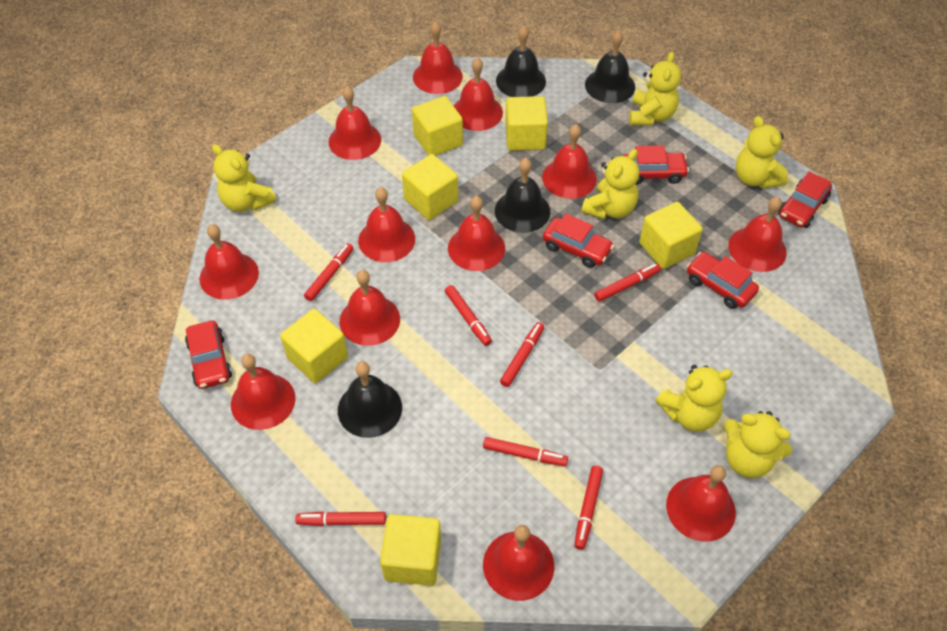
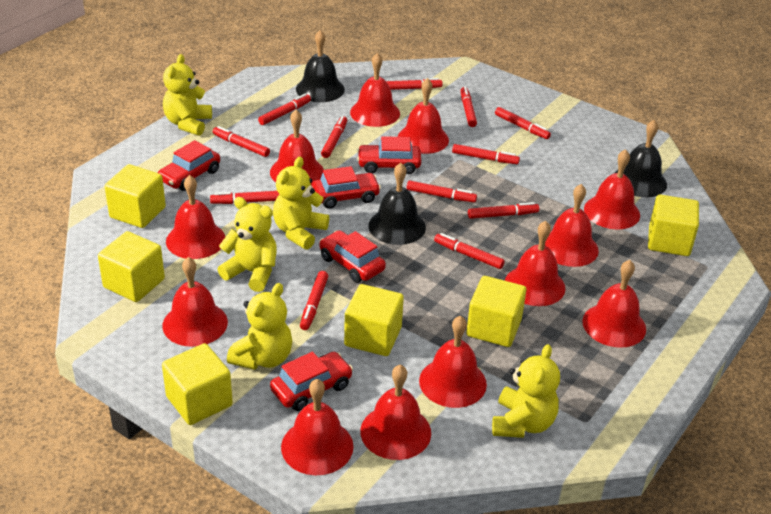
black bell: [338,362,402,438] [495,158,550,233] [496,26,546,97] [585,30,635,103] = 4 -> [296,30,345,102] [368,163,426,245] [615,120,667,197] = 3
red marker: [295,512,386,526] [304,243,353,301] [445,285,492,346] [483,437,568,466] [500,322,544,387] [574,466,603,550] [594,263,661,302] = 7 -> [210,191,279,204] [213,126,270,157] [258,94,311,125] [300,271,328,330] [321,116,347,158] [386,78,443,90] [407,181,477,202] [434,233,505,269] [452,144,520,164] [461,86,477,127] [468,202,539,219] [495,107,551,139] = 12
yellow teddy bear: [212,144,276,212] [581,149,639,219] [629,52,681,125] [656,365,733,432] [724,411,792,478] [736,116,788,189] = 6 -> [163,54,212,136] [217,197,277,292] [227,283,292,370] [273,157,329,250] [492,344,560,438] = 5

